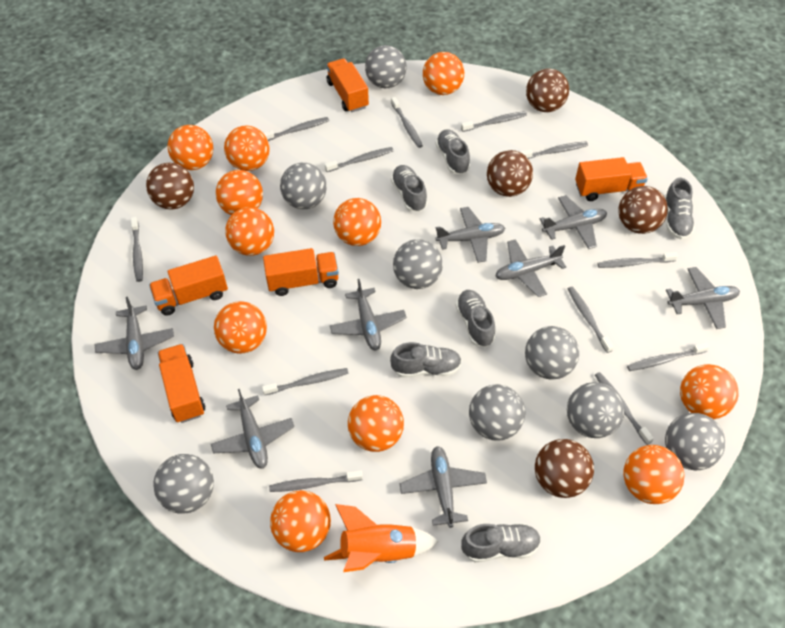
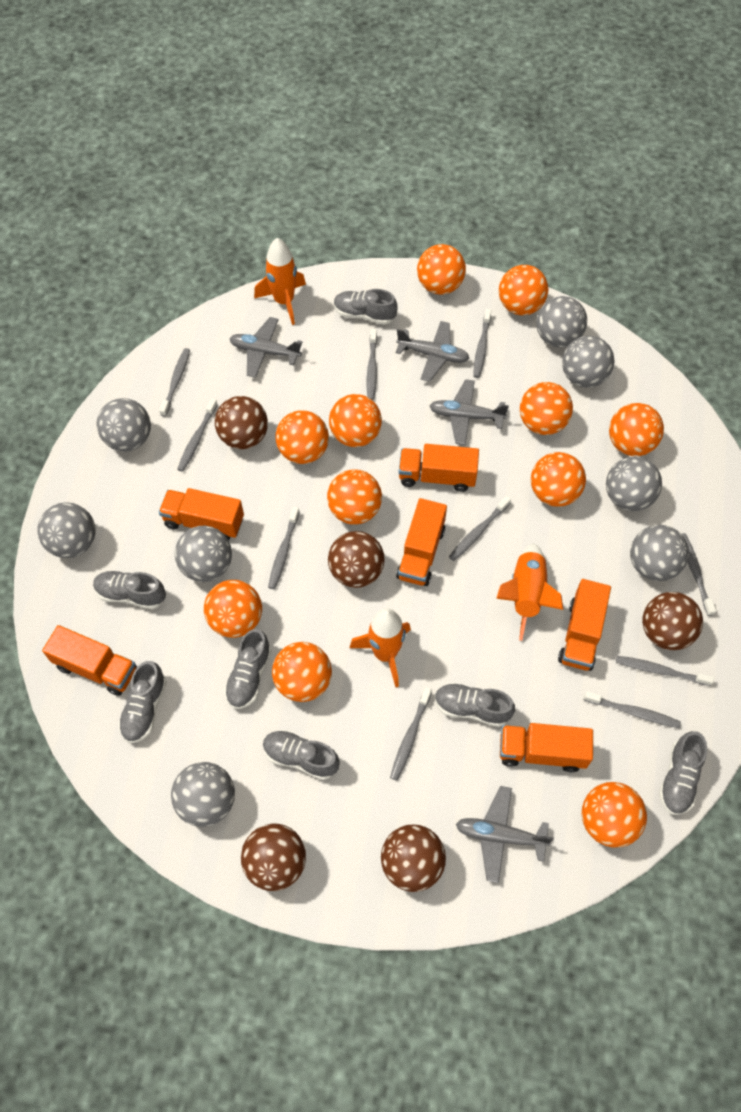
grey plane: [95,297,174,370] [211,389,294,469] [330,279,407,350] [400,446,487,528] [436,207,505,263] [496,239,566,297] [540,195,607,249] [666,267,740,329] = 8 -> [230,317,303,378] [396,321,469,382] [430,379,509,445] [456,786,554,883] = 4
grey shoe: [390,342,462,378] [391,165,428,212] [435,129,470,175] [455,290,496,347] [461,523,541,562] [664,178,695,239] = 6 -> [93,571,166,609] [118,661,167,743] [224,629,271,709] [263,730,340,780] [334,289,397,325] [435,683,515,727] [659,731,707,815] = 7
grey toothbrush: [131,217,143,282] [262,368,349,395] [264,117,329,141] [269,470,363,492] [325,147,394,172] [391,97,423,148] [461,111,527,132] [521,141,588,159] [568,287,613,353] [595,372,654,445] [598,252,678,268] [627,342,710,371] = 12 -> [159,348,190,417] [177,398,218,472] [268,507,300,589] [367,329,377,400] [390,687,432,781] [449,496,511,561] [473,309,491,378] [584,691,681,728] [616,656,714,686] [682,533,716,616] = 10
orange rocket: [324,504,439,572] = 1 -> [254,238,306,325] [350,608,411,687] [496,543,563,641] = 3
orange truck: [149,256,228,316] [158,344,205,423] [263,248,339,296] [326,58,369,112] [575,157,648,201] = 5 -> [42,625,137,696] [159,488,244,540] [396,498,447,586] [399,444,479,492] [500,723,593,772] [558,579,611,671] = 6

